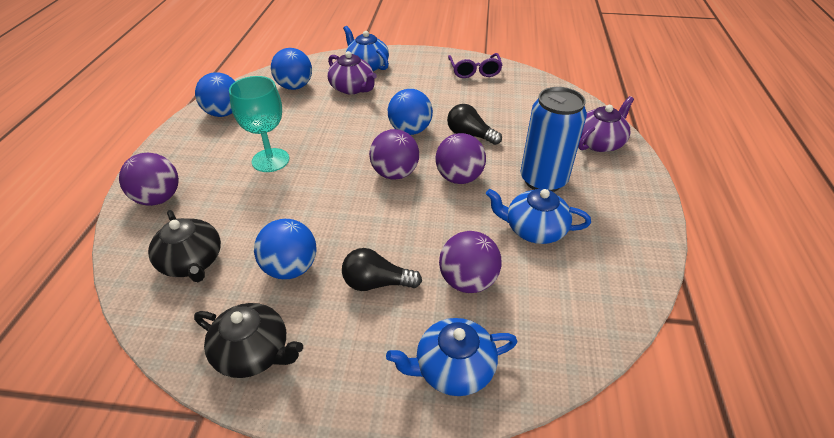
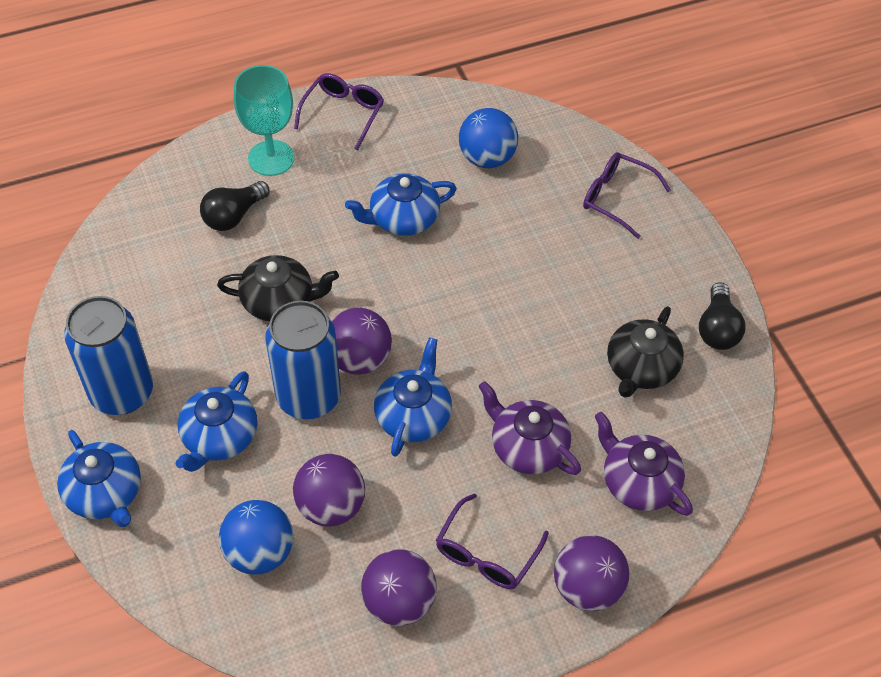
blue ball: [195,72,236,117] [254,219,316,279] [271,48,312,90] [388,89,433,135] = 4 -> [219,500,293,575] [459,108,518,168] = 2
blue can: [520,87,587,192] = 1 -> [64,296,153,415] [265,301,341,419] = 2
blue teapot: [343,26,389,71] [386,318,518,396] [486,189,591,244] = 3 -> [57,430,141,527] [175,371,257,472] [345,173,457,236] [374,337,452,457] = 4
purple glasses: [448,53,502,78] = 1 -> [294,73,384,150] [436,493,549,589] [583,152,671,239] = 3

